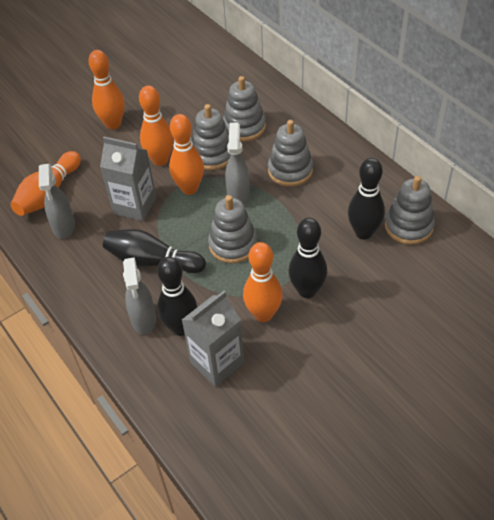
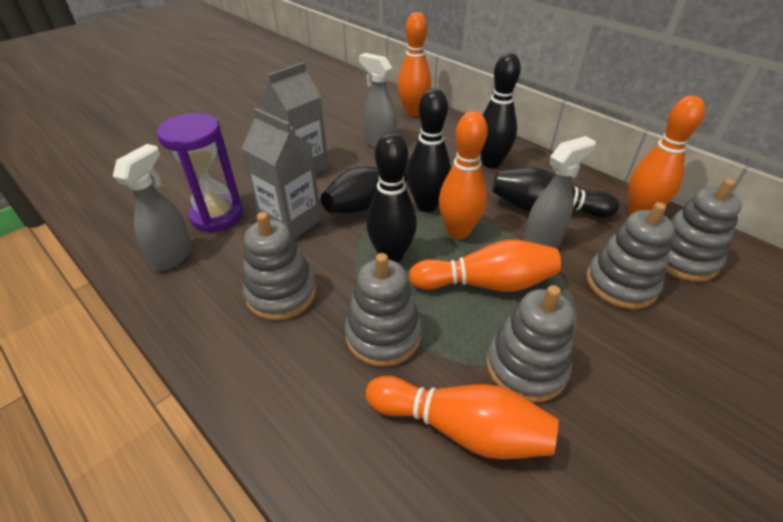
black bowling pin: [103,229,206,273] [157,257,197,336] [288,218,327,298] [348,158,385,240] = 4 -> [321,158,410,213] [366,132,417,263] [407,88,451,212] [480,53,521,168] [492,167,619,218] = 5
purple hourglass: none = 0 -> [157,113,243,233] = 1

